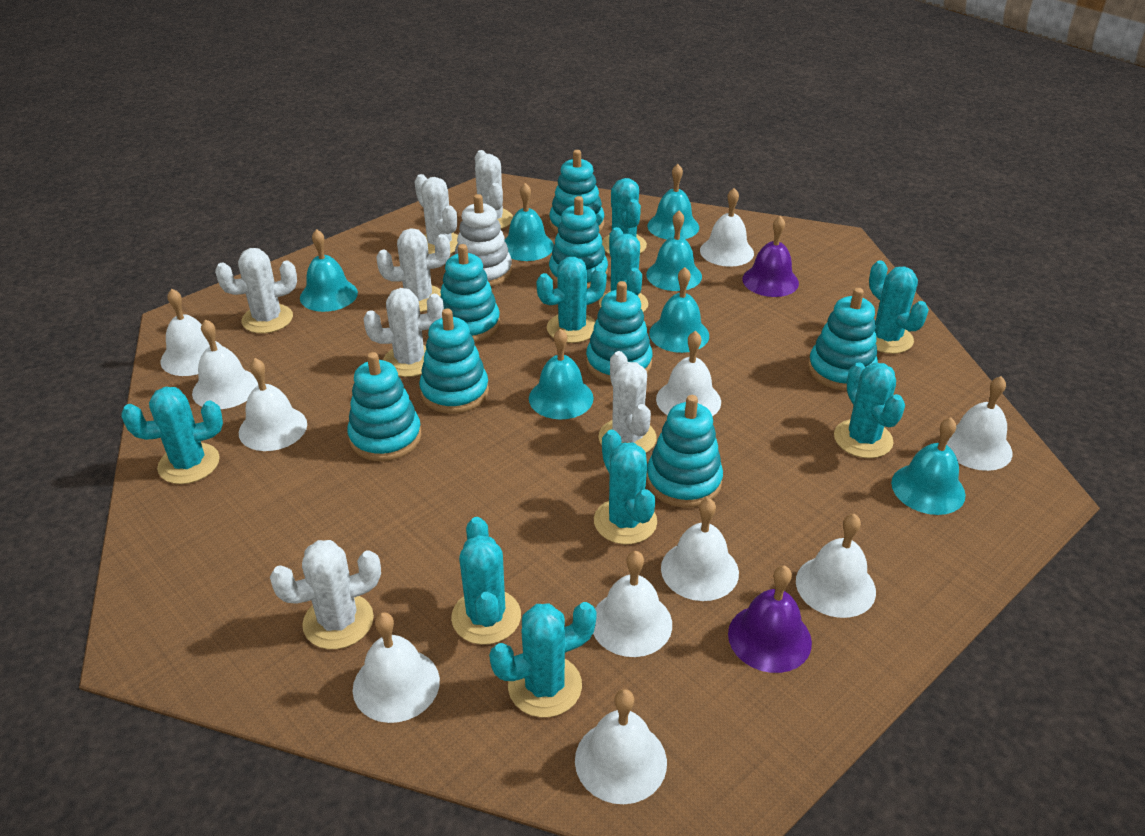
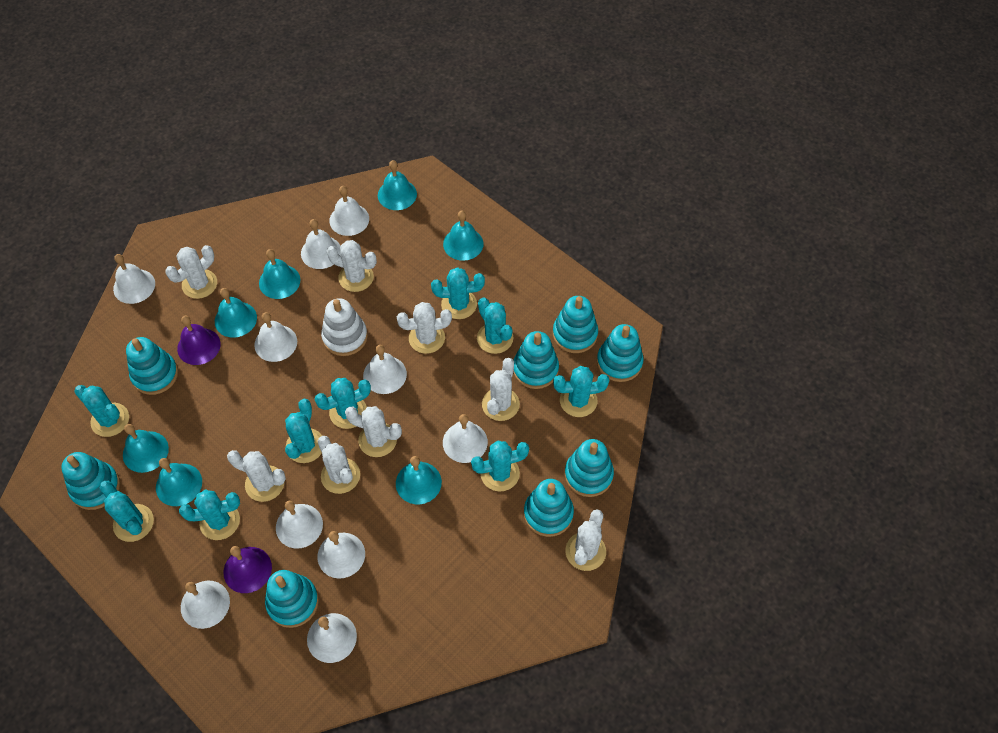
white bell: [161,289,222,376] [192,319,258,409] [239,358,307,451] [353,612,440,723] [575,689,667,804] [593,551,672,657] [656,331,721,416] [661,498,739,601] [700,188,754,267] [796,514,876,618] [946,376,1012,471] = 11 -> [113,254,155,304] [181,581,230,629] [254,312,297,362] [276,501,323,549] [301,219,341,269] [307,613,357,663] [317,531,365,579] [329,186,369,236] [363,345,407,394] [443,414,488,463] = 10
white cactus: [215,248,297,333] [270,540,381,649] [364,288,444,377] [376,228,450,312] [414,174,458,254] [475,150,513,229] [598,351,657,453] = 7 -> [165,245,217,299] [227,450,286,502] [318,436,360,494] [327,240,377,292] [345,406,402,457] [397,302,452,354] [482,358,520,421] [565,509,606,571] = 8

